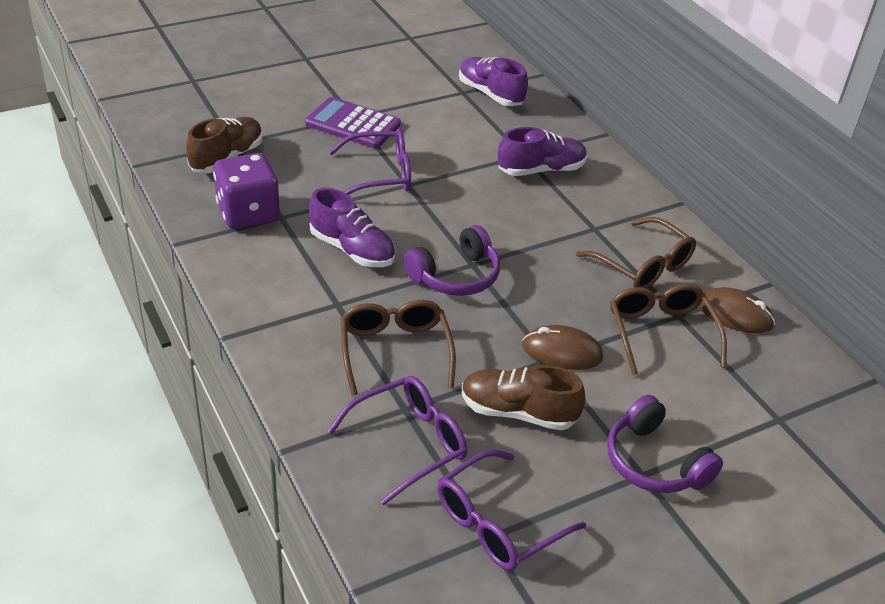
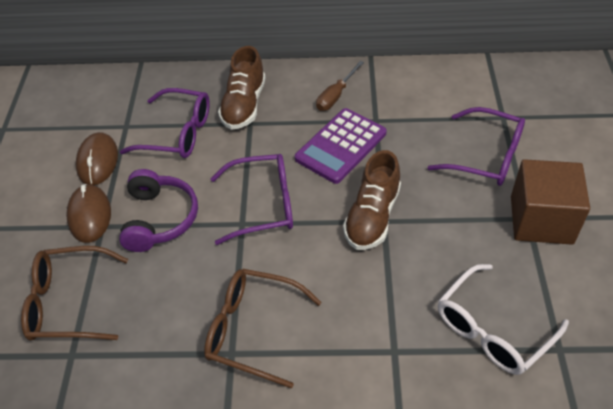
brown cube: none = 0 -> [511,159,590,245] = 1
brown glasses: [340,300,456,396] [576,217,696,289] [610,284,727,375] = 3 -> [21,246,128,340] [204,269,322,388] = 2
brown screwdriver: none = 0 -> [316,61,364,111] = 1
purple dice: [213,153,280,229] = 1 -> none = 0
purple headphones: [403,225,500,296] [607,395,723,493] = 2 -> [119,169,198,252] = 1
purple shoe: [309,188,395,267] [459,57,528,106] [498,127,587,176] = 3 -> none = 0
white glasses: none = 0 -> [438,264,569,375] = 1

